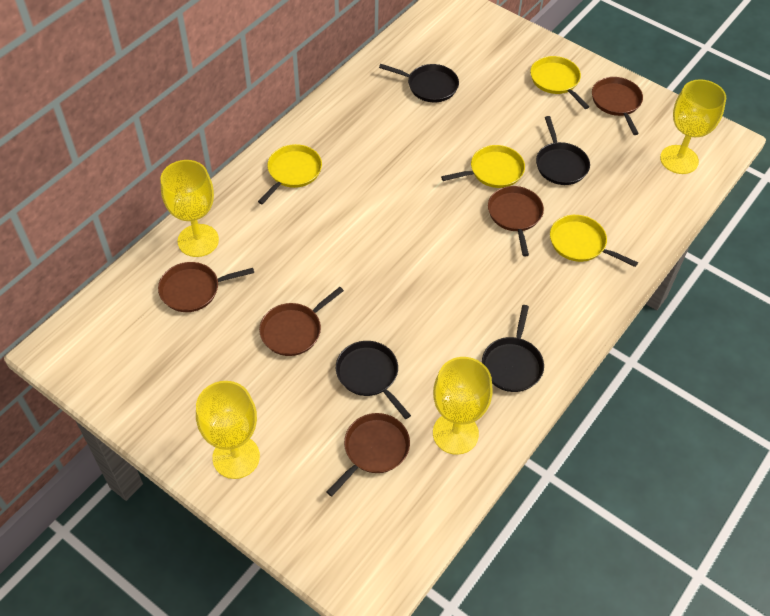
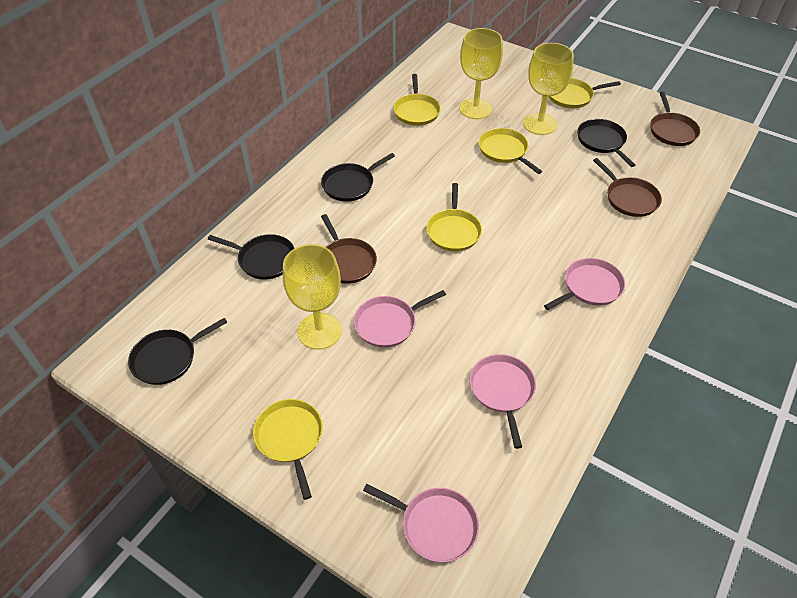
brown pan: [158,262,254,312] [259,287,344,356] [327,413,410,497] [488,186,544,256] [592,77,643,135] = 5 -> [321,214,377,284] [593,158,662,217] [650,92,700,146] = 3
pink pan: none = 0 -> [354,290,446,348] [363,484,479,562] [470,354,536,449] [544,258,625,310] = 4
yellow goblet: [160,160,219,257] [196,381,260,479] [433,357,493,455] [660,79,726,174] = 4 -> [283,244,342,350] [459,28,503,119] [523,43,574,135] = 3
yellow pan: [258,144,322,205] [441,145,525,188] [530,56,589,109] [550,215,638,267] = 4 -> [253,399,323,500] [394,74,441,126] [427,183,482,252] [479,128,542,174] [549,78,621,108] = 5

